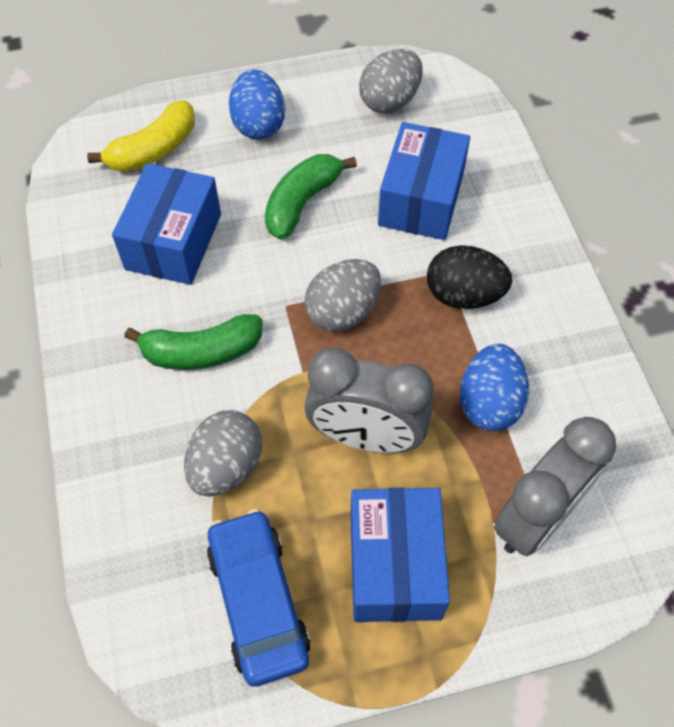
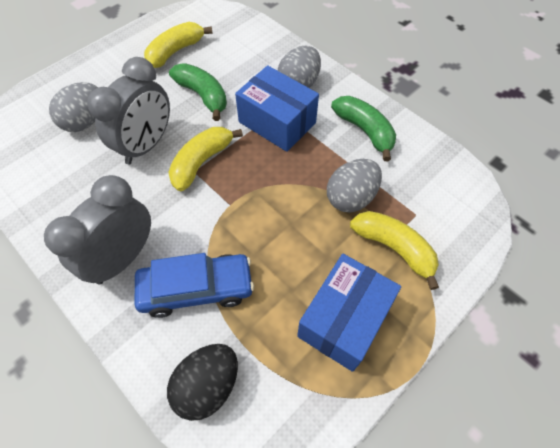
blue box: [112,163,221,285] [350,488,450,622] [378,122,470,240] = 3 -> [235,65,319,152] [297,254,401,372] = 2
blue egg: [229,69,285,140] [460,344,529,431] = 2 -> none = 0
yellow banana: [87,100,195,172] = 1 -> [144,22,213,68] [168,127,243,191] [350,211,439,290] = 3

